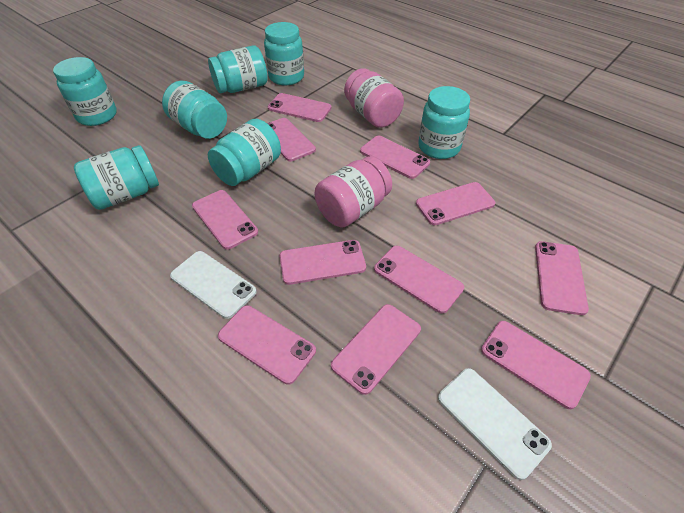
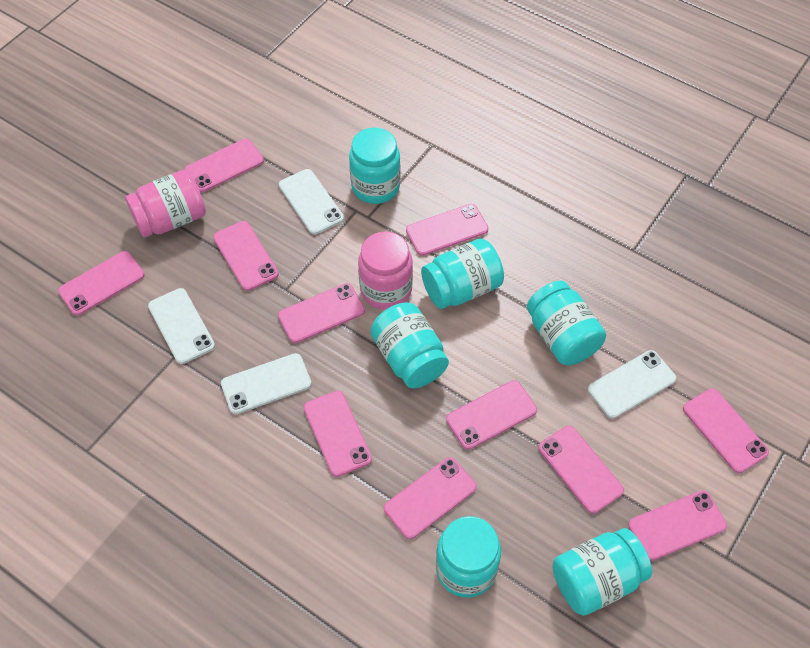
turquoise jar: [53,57,117,126] [74,145,159,210] [162,81,227,139] [208,45,268,93] [208,119,281,186] [264,22,304,85] [418,86,470,159] = 7 -> [349,127,400,204] [371,303,449,389] [421,239,504,309] [436,516,501,598] [527,281,606,365] [552,528,652,616] = 6
white phone: [170,251,257,319] [438,368,552,480] = 2 -> [148,288,215,364] [221,353,312,414] [279,169,344,235] [588,350,676,419] = 4

